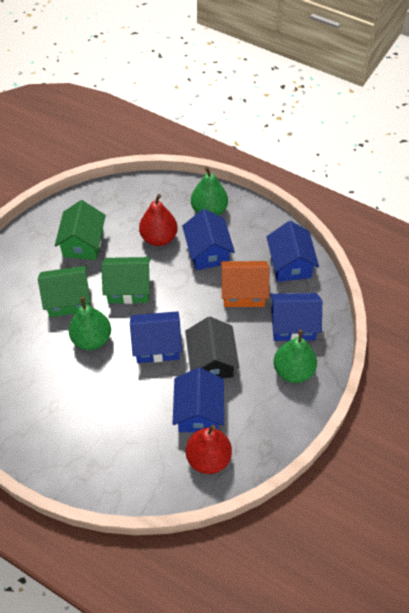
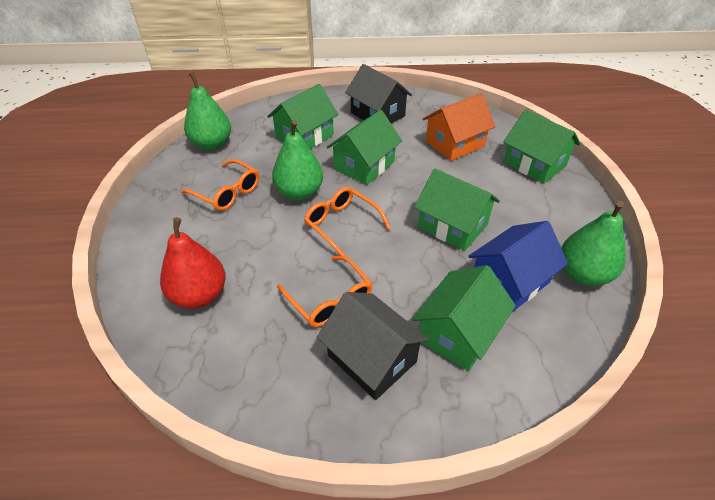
black house: [185,317,239,378] = 1 -> [317,292,429,400] [345,64,412,123] = 2
blue house: [130,311,182,363] [173,368,224,432] [182,209,235,270] [266,221,319,282] [270,293,322,341] = 5 -> [468,221,568,312] = 1
green house: [38,265,91,317] [55,200,106,260] [101,257,151,304] = 3 -> [267,84,339,149] [327,110,402,185] [412,265,516,371] [414,169,500,251] [503,110,580,184] = 5
orange glasses: none = 0 -> [181,159,259,211] [277,256,372,327] [304,187,391,257] = 3
red pear: [139,194,178,246] [186,425,232,474] = 2 -> [160,217,226,309] = 1

